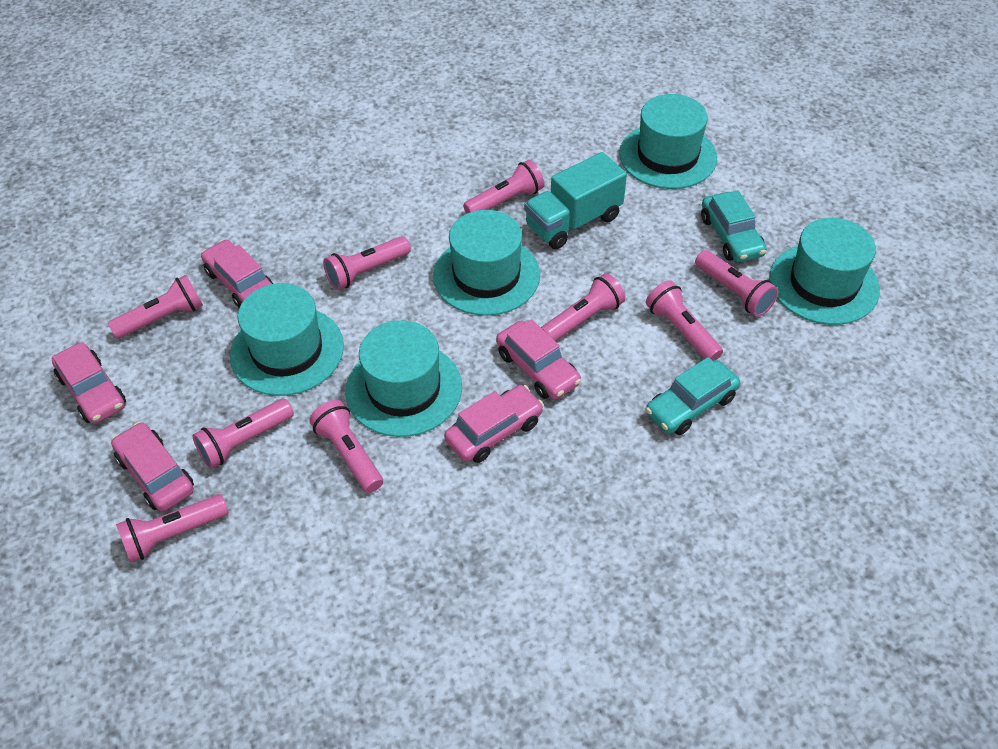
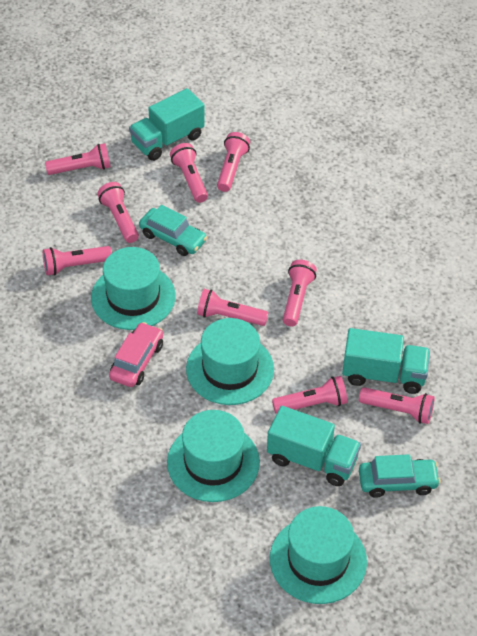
pink car: [52,342,126,424] [111,422,194,511] [201,239,273,308] [444,385,544,463] [496,319,582,399] = 5 -> [109,322,163,387] = 1
turquoise hat: [230,283,344,396] [346,320,462,437] [433,210,540,316] [619,94,717,189] [769,218,880,325] = 5 -> [91,247,176,330] [167,410,260,502] [186,318,274,405] [270,506,367,604] = 4
turquoise truck: [524,152,627,249] = 1 -> [129,88,205,161] [267,406,361,486] [342,328,430,394] = 3

